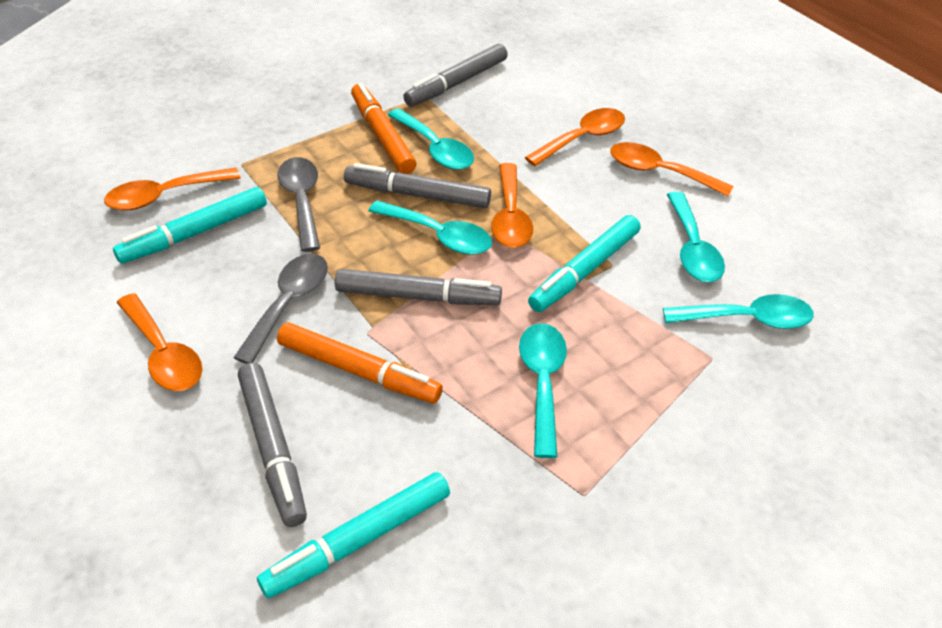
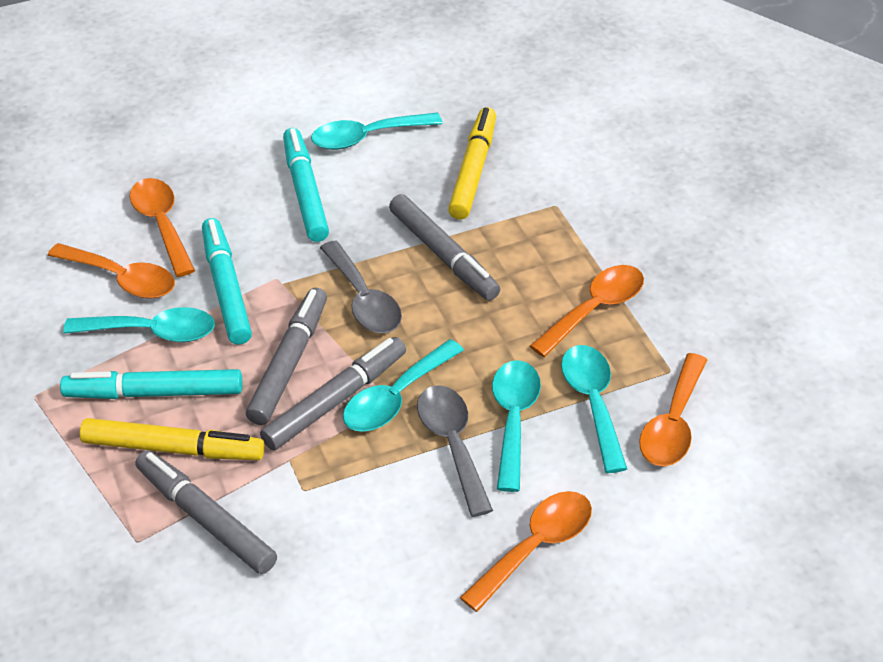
orange marker: [277,322,443,403] [351,83,416,174] = 2 -> none = 0
yellow marker: none = 0 -> [80,418,265,460] [448,107,496,219] = 2

